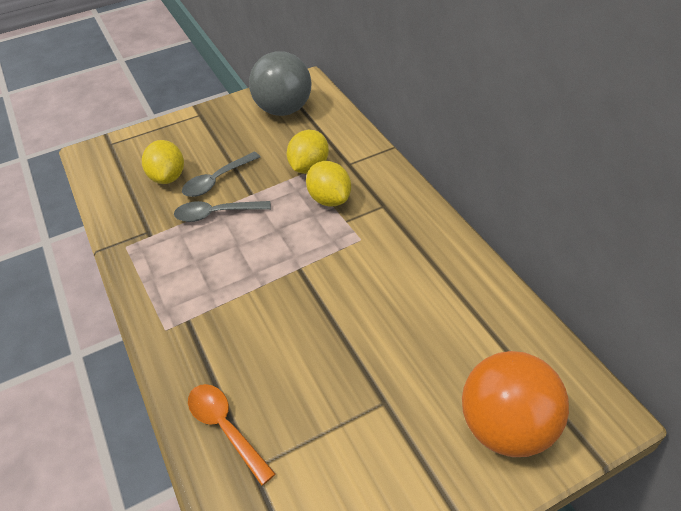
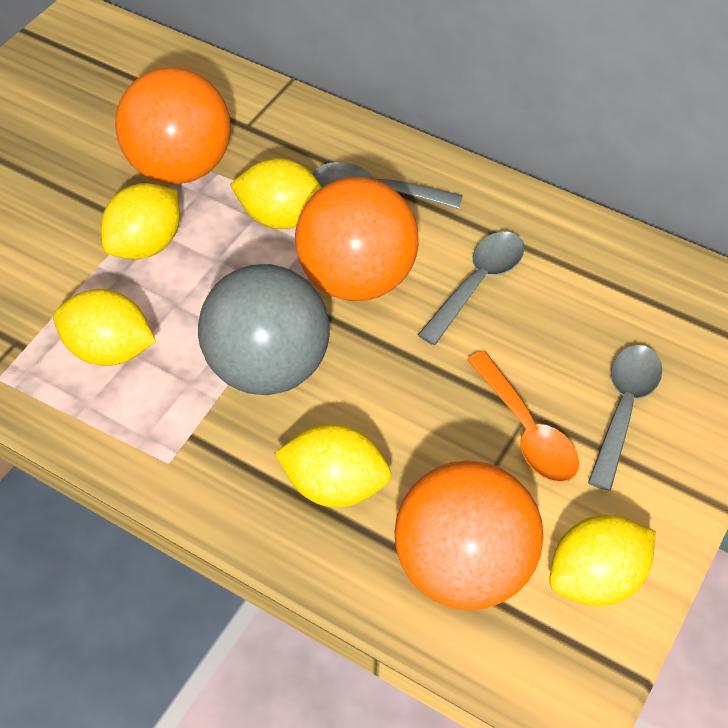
grey spoon: [174,201,271,222] [182,152,260,197] = 2 -> [313,162,463,209] [418,232,524,345] [588,345,662,491] = 3
orange ball: [462,351,569,457] = 1 -> [115,67,231,184] [295,177,419,301] [394,460,543,611] = 3
yellow lemon: [142,140,184,184] [287,130,329,174] [306,161,351,207] = 3 -> [53,289,156,366] [101,183,180,259] [230,158,322,229] [275,424,391,507] [549,515,656,606] = 5

